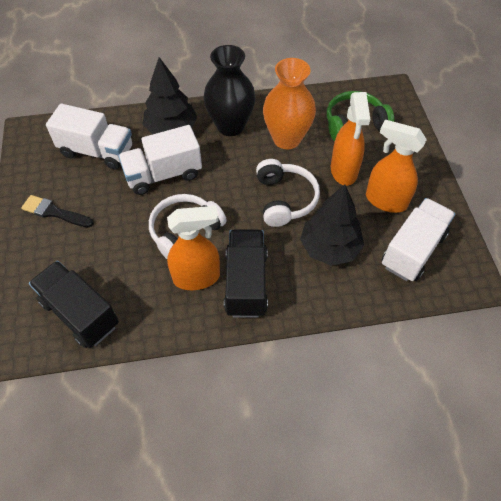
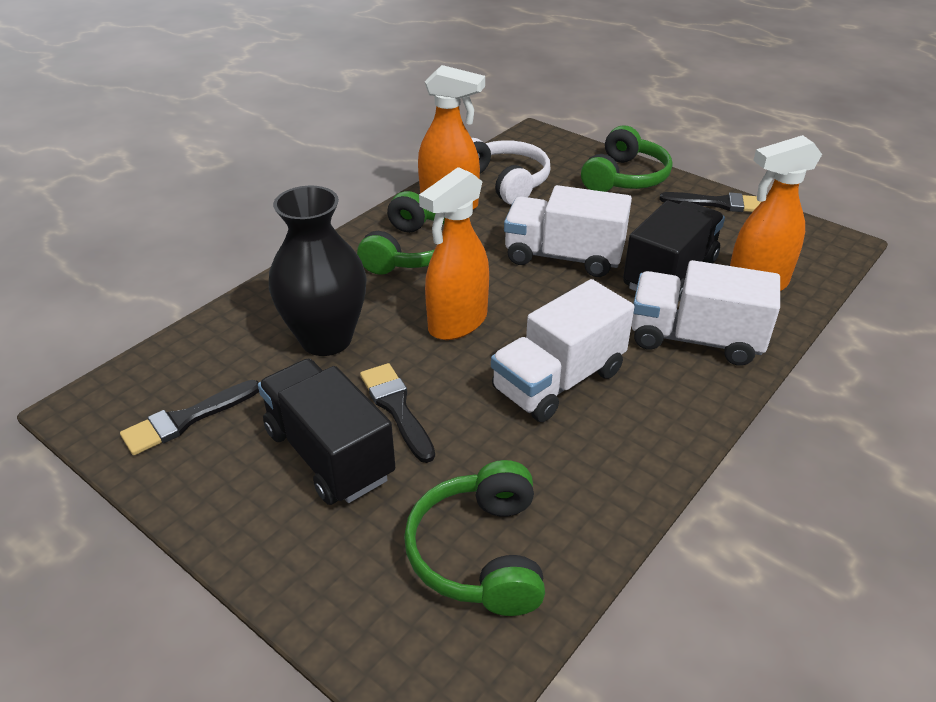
black brush: [21,195,94,228] = 1 -> [120,380,259,455] [360,363,435,463] [659,192,761,212] = 3
black tree: [143,57,197,135] [300,184,364,266] = 2 -> none = 0
green headphones: [327,91,394,141] = 1 -> [357,191,445,275] [404,460,545,616] [581,125,672,192] = 3
orange vase: [263,58,316,149] = 1 -> none = 0
white headphones: [149,194,227,259] [256,159,320,227] = 2 -> [471,138,550,205] = 1

